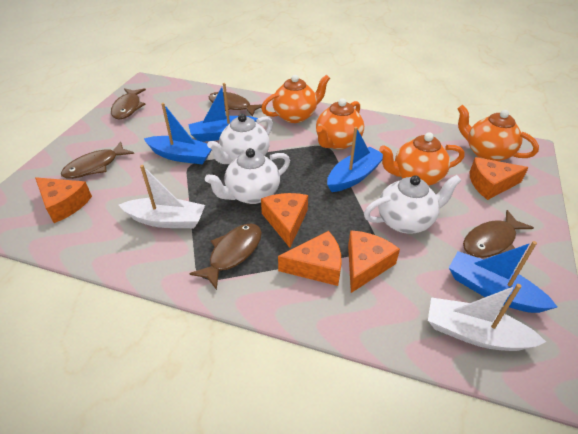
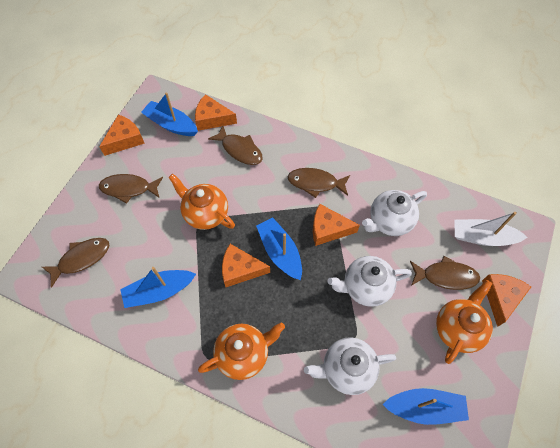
orange teapot: [261,75,330,123] [316,98,364,149] [379,132,465,186] [457,105,539,161] = 4 -> [168,174,235,230] [198,323,285,380] [436,280,493,364] = 3
white boat: [119,165,205,228] [428,284,546,351] = 2 -> [454,212,527,246] = 1

